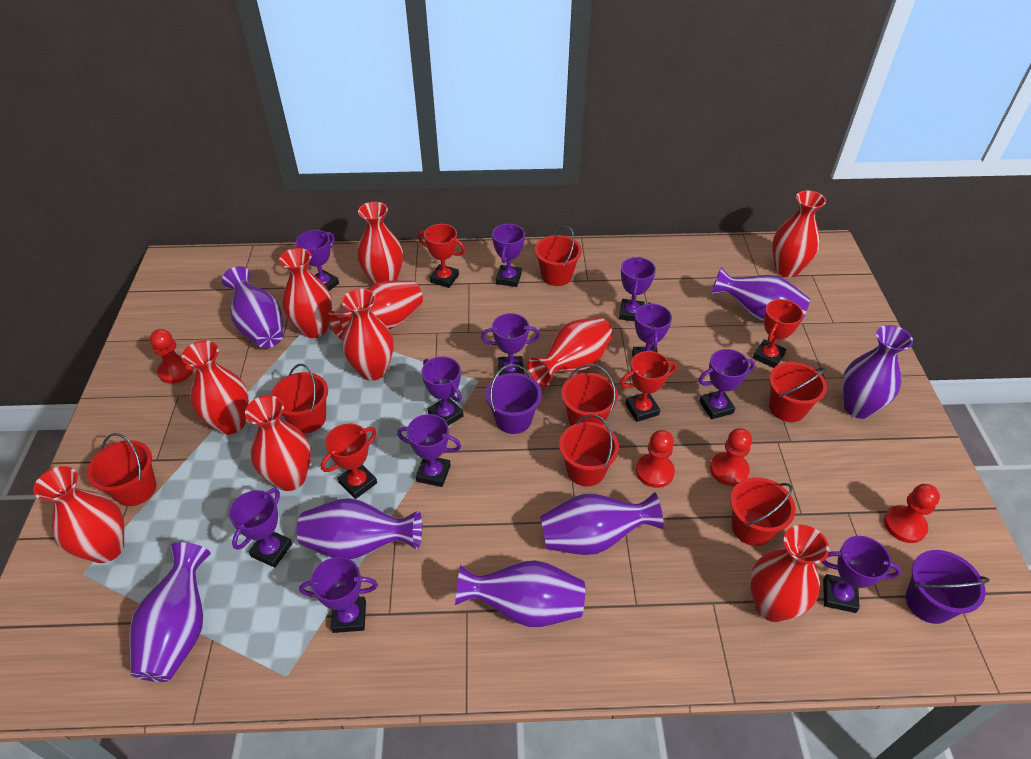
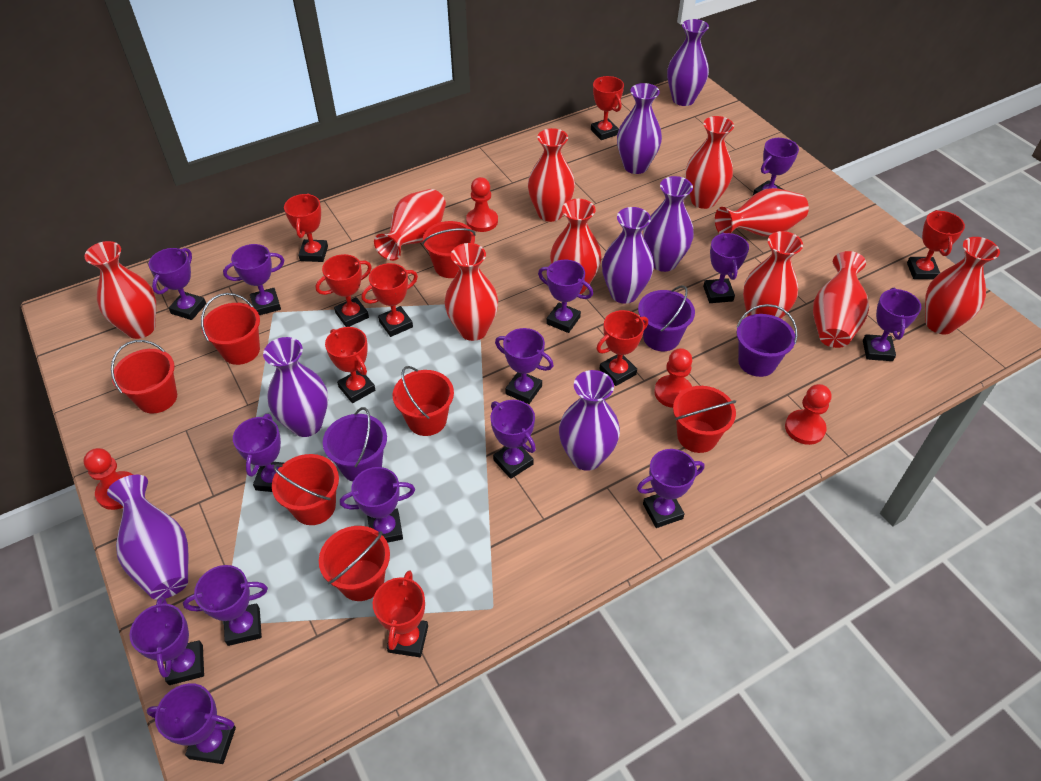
purple bucket: [485,364,542,434] [906,550,990,624] = 2 -> [323,407,387,482] [638,285,695,351] [736,304,797,377] = 3
purple trophy: [229,488,292,568] [296,230,339,291] [299,557,378,633] [397,414,461,487] [422,356,464,426] [481,313,540,376] [492,224,525,287] [619,257,656,321] [632,302,672,357] [699,349,755,420] [822,536,901,613] = 11 -> [130,597,204,685] [146,683,236,764] [148,248,206,320] [183,565,268,646] [223,244,284,315] [233,414,284,492] [340,467,415,543] [490,400,536,479] [495,328,554,404] [538,260,593,333] [637,449,704,528] [703,232,749,303] [753,138,799,195] [863,288,921,361] = 14
red trophy: [321,424,377,499] [418,224,465,288] [620,351,677,422] [753,299,803,368] = 4 -> [284,193,328,262] [316,254,372,327] [325,327,375,403] [362,263,418,337] [373,570,428,657] [591,76,624,140] [596,310,648,386] [907,210,965,279] = 8

